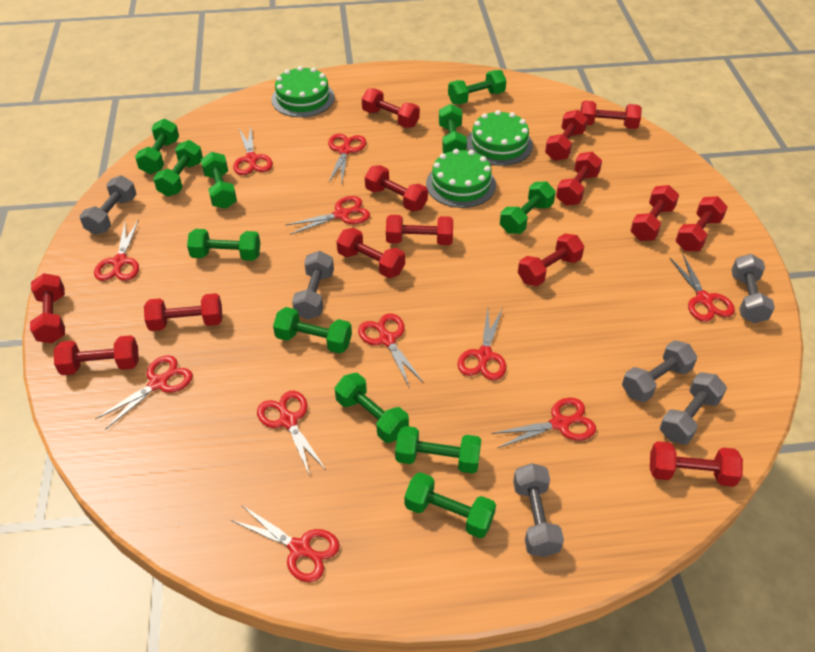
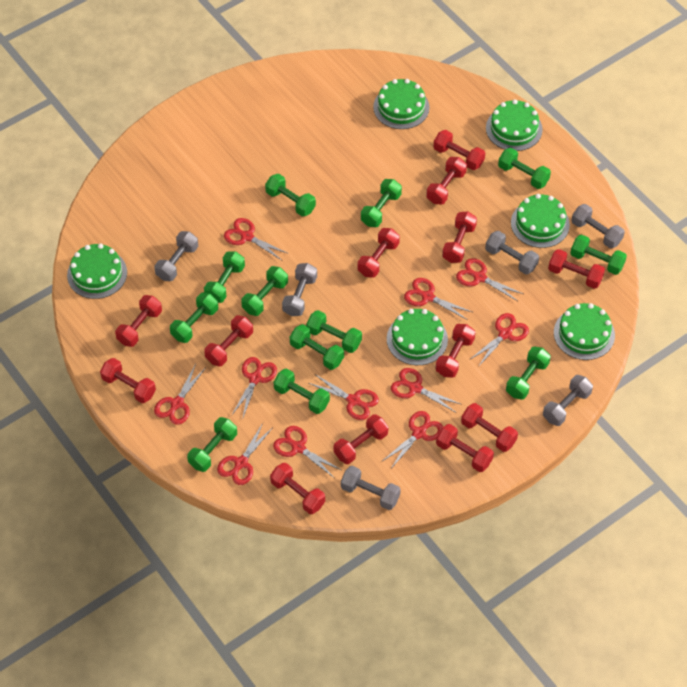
green cake: [271,66,335,117] [426,149,496,208] [467,110,533,166] = 3 -> [67,244,127,299] [373,79,430,129] [387,309,448,365] [486,99,543,151] [511,194,570,248] [554,303,615,360] = 6
green dumbbell: [135,119,179,174] [153,140,203,197] [187,229,260,261] [201,152,237,209] [273,307,352,353] [335,373,409,443] [395,426,481,474] [404,472,496,538] [439,104,467,153] [448,70,506,105] [500,181,556,234] = 11 -> [170,292,218,343] [187,417,237,472] [204,251,245,303] [241,266,288,316] [265,174,316,217] [274,369,330,414] [290,324,344,370] [306,310,362,353] [361,179,402,227] [498,148,551,189] [506,346,551,400] [570,234,627,275] = 12
red dumbbell: [30,273,65,343] [54,335,139,375] [144,293,223,331] [336,228,405,278] [362,88,420,128] [365,165,428,211] [386,215,453,245] [518,233,584,286] [545,110,588,161] [556,152,602,206] [580,101,642,129] [630,185,679,241] [650,441,743,487] [675,196,728,251] = 14 -> [100,358,156,403] [115,295,162,347] [204,315,253,366] [270,463,325,514] [334,414,388,464] [358,228,400,278] [426,157,467,205] [433,130,485,170] [436,324,475,378] [436,424,494,472] [442,212,477,263] [461,403,518,452] [548,249,605,289] = 13

